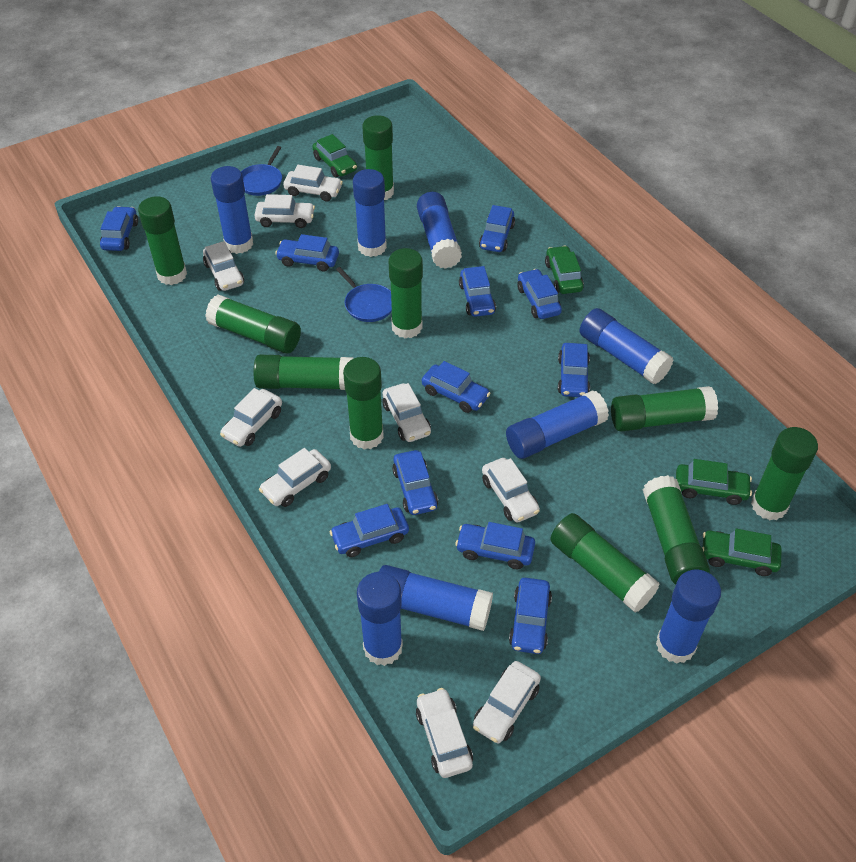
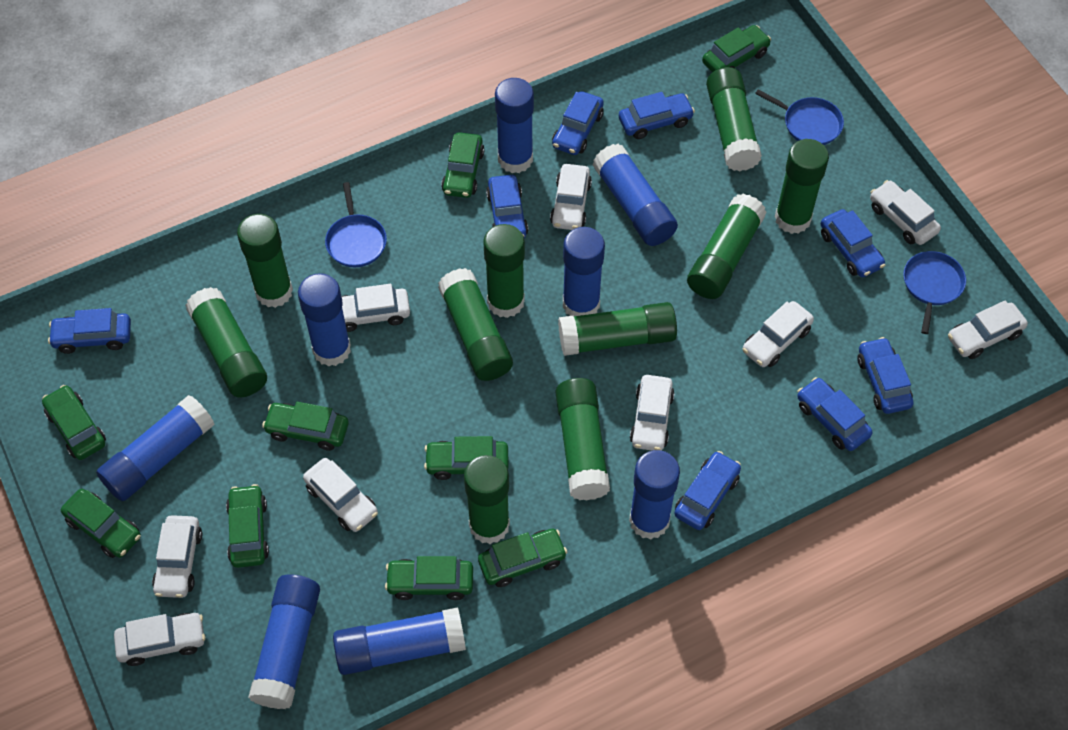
blue car: [100,206,138,251] [275,234,339,271] [330,504,409,557] [392,450,438,515] [422,361,491,413] [455,522,535,569] [459,266,496,317] [479,205,515,252] [509,578,552,654] [517,269,562,319] [558,343,590,397] = 11 -> [48,308,131,354] [486,175,528,238] [552,91,604,155] [619,92,695,139] [674,451,741,530] [797,377,872,451] [821,209,886,277] [857,337,914,414] = 8
blue pan: [241,146,282,196] [336,267,392,322] = 2 -> [325,182,387,267] [755,89,844,145] [903,251,966,334] = 3
green car: [312,134,357,177] [545,246,584,294] [676,459,752,505] [702,529,782,576] = 4 -> [42,385,106,460] [61,489,141,558] [226,484,269,568] [262,402,349,451] [385,556,473,600] [424,436,508,480] [441,132,484,198] [478,529,568,587] [702,25,771,72] = 9

